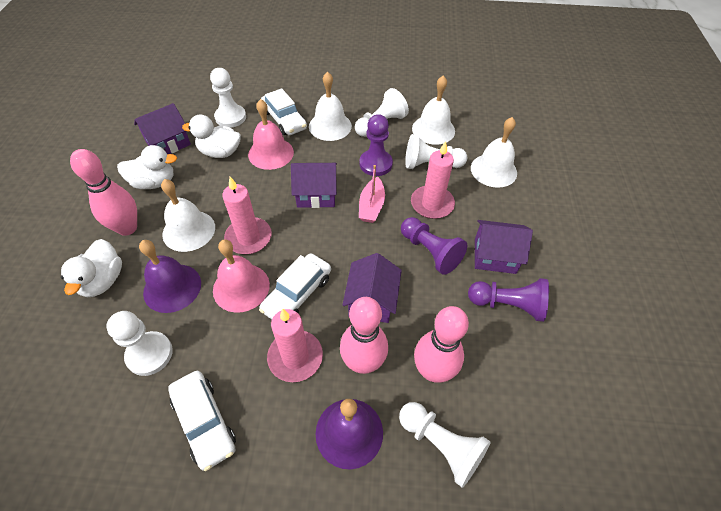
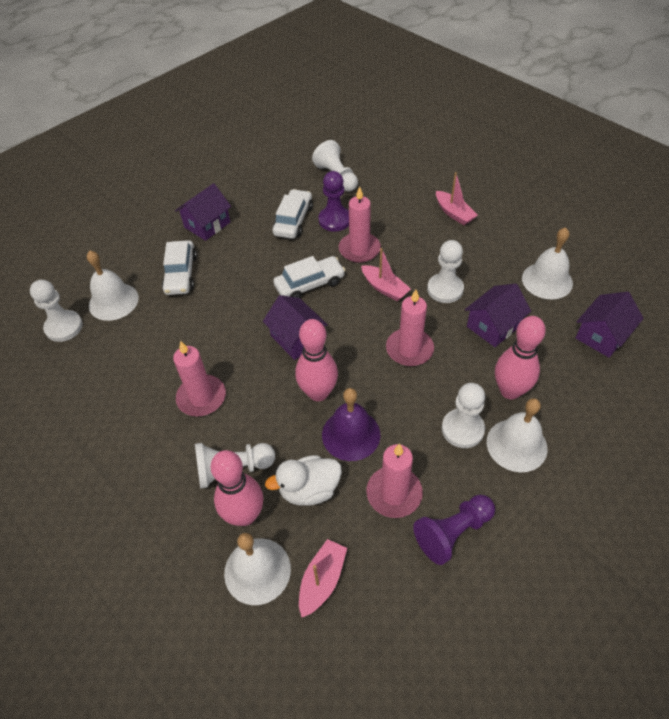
pink bell: [213,239,270,313] [248,99,294,170] = 2 -> none = 0
pink boat: [359,165,385,223] = 1 -> [299,539,347,617] [361,248,411,301] [436,172,478,225] = 3
pink candle: [222,177,272,254] [267,309,323,382] [411,141,455,219] = 3 -> [173,341,226,416] [339,186,381,263] [367,444,423,518] [386,290,434,366] = 4
purple bell: [139,240,201,313] [316,399,383,469] = 2 -> [322,388,380,461] = 1
purple pawn: [360,114,393,176] [401,217,467,275] [468,278,549,322] = 3 -> [319,171,349,232] [413,495,495,565] = 2
white duck: [61,239,122,297] [117,145,177,189] [182,115,241,158] = 3 -> [265,455,342,506] = 1

